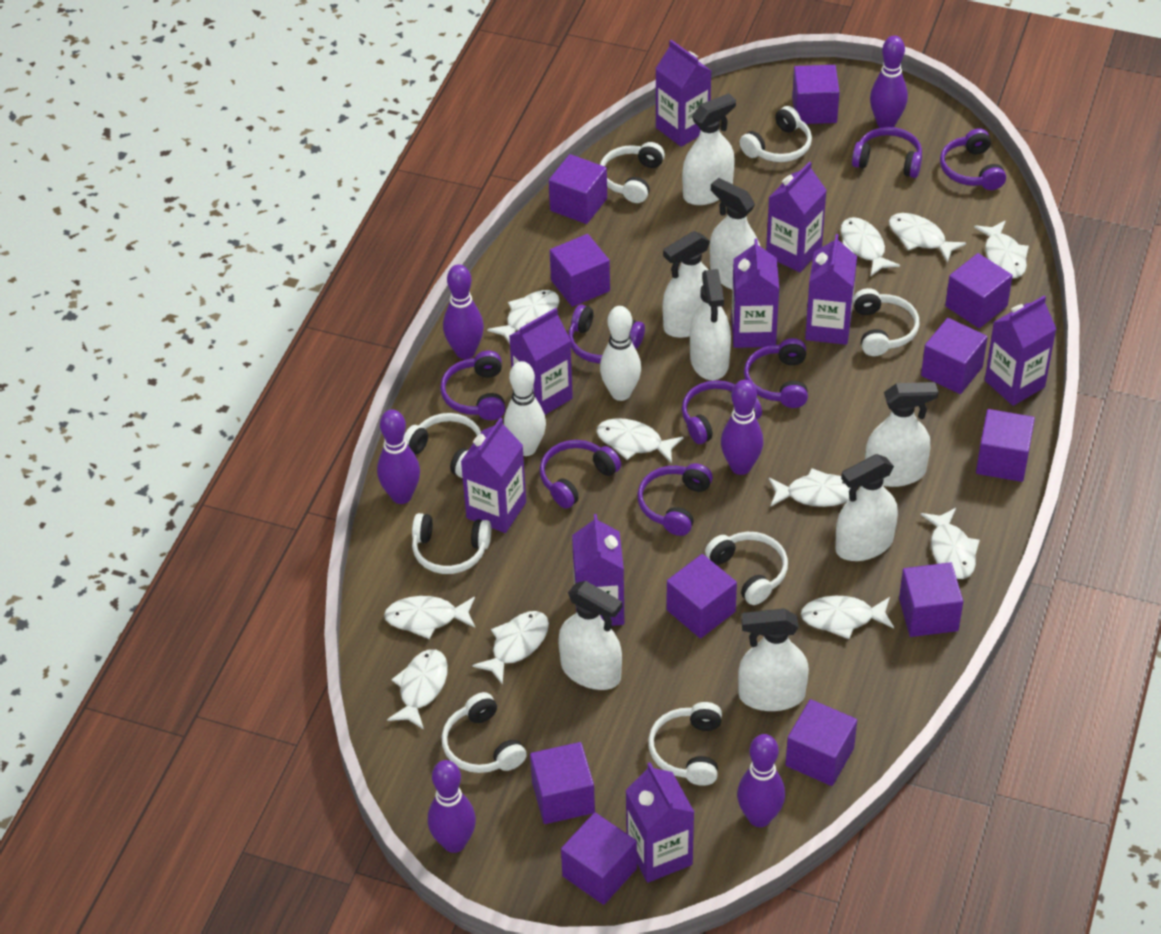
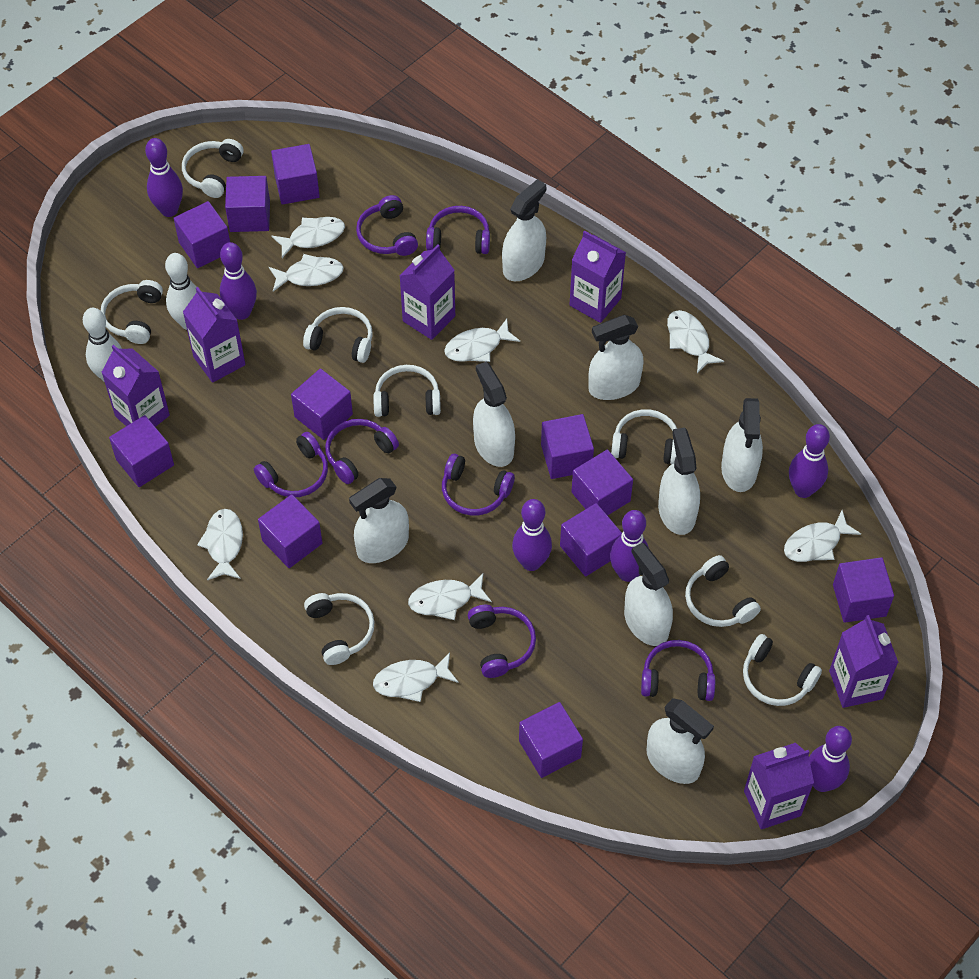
purple carton: [461,418,526,533] [509,308,573,415] [572,514,624,626] [625,762,694,883] [655,40,711,147] [731,239,779,348] [766,162,827,272] [805,234,857,345] [985,296,1056,406] = 9 -> [101,345,170,427] [183,287,246,383] [400,245,455,340] [569,230,626,323] [744,743,814,829] [829,615,899,708] = 6
purple headphones: [440,351,505,420] [539,440,621,509] [568,305,645,363] [637,463,713,536] [682,380,762,444] [744,338,808,408] [852,127,922,178] [940,128,1006,190] = 8 -> [254,432,328,497] [325,419,399,484] [356,195,418,256] [426,206,490,254] [442,454,515,516] [468,605,536,678] [641,640,715,701] = 7
white fish: [384,596,475,639] [387,649,448,730] [472,611,549,685] [487,290,560,344] [596,418,684,464] [769,468,857,507] [801,596,894,639] [841,217,900,276] [889,213,966,263] [921,508,980,579] [974,220,1029,278] = 11 -> [197,509,243,581] [269,254,343,292] [271,217,345,258] [373,652,458,702] [408,574,492,620] [444,319,520,362] [667,310,724,373] [784,510,861,562] = 8

